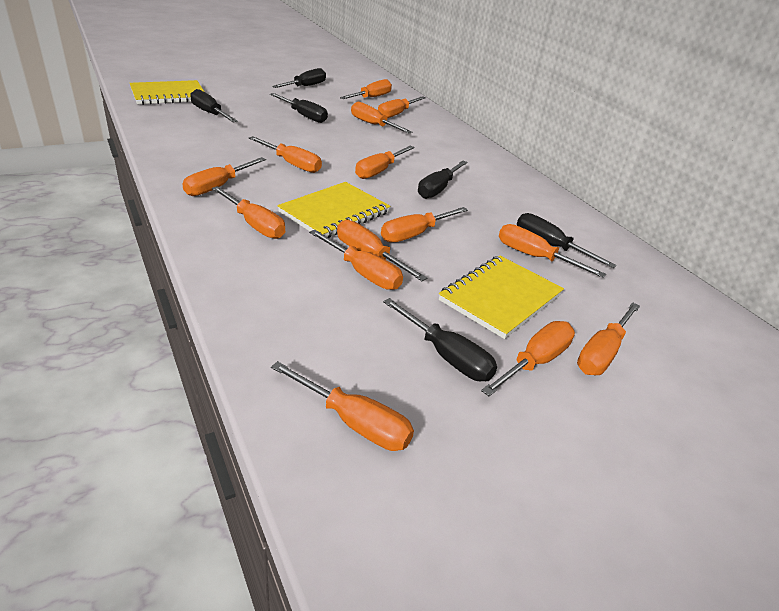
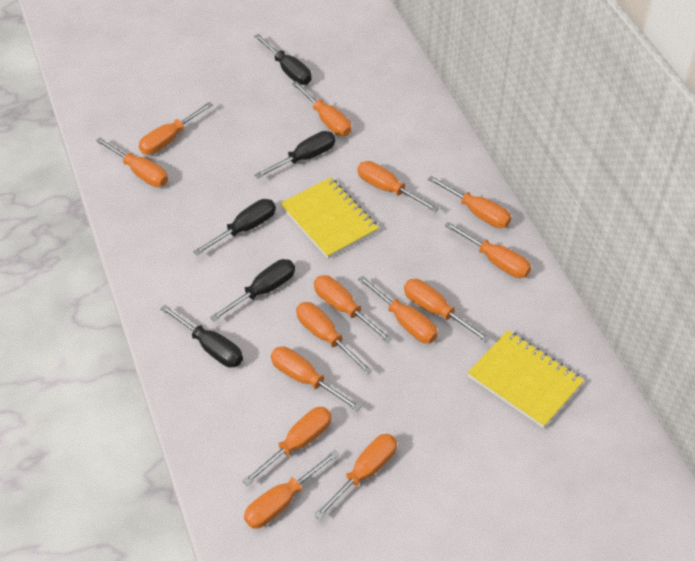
black screwdriver: [190,89,238,122] [270,93,328,123] [272,68,326,88] [383,298,497,381] [418,160,468,199] [517,213,617,268] = 6 -> [160,305,243,368] [193,199,276,256] [210,259,295,321] [254,34,312,85] [255,131,335,179] = 5
yellow notebook: [130,80,204,105] [277,182,390,238] [439,256,564,339] = 3 -> [280,177,379,259] [468,330,584,428] = 2

